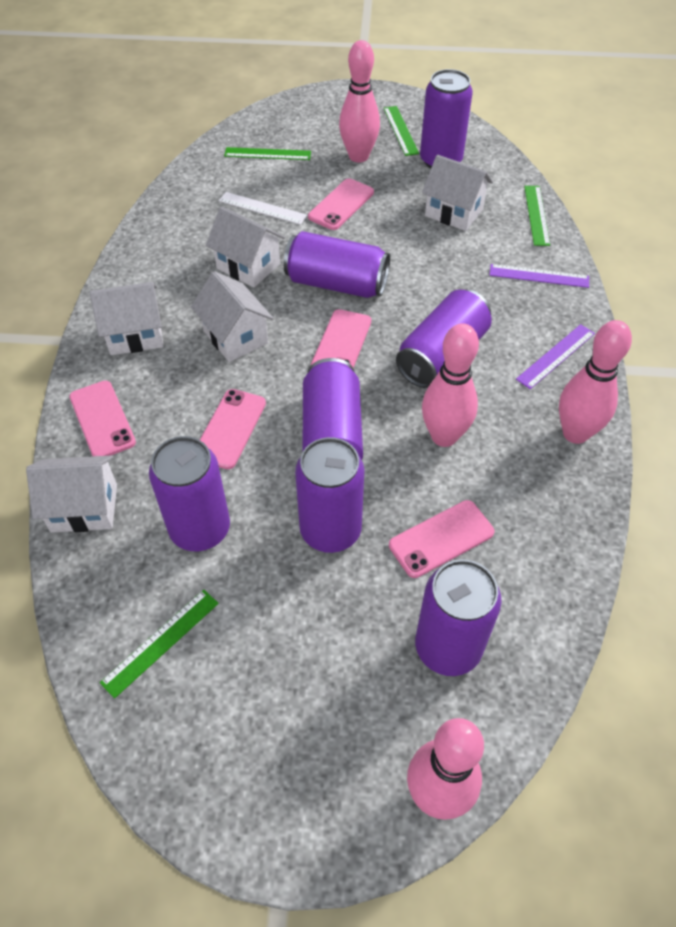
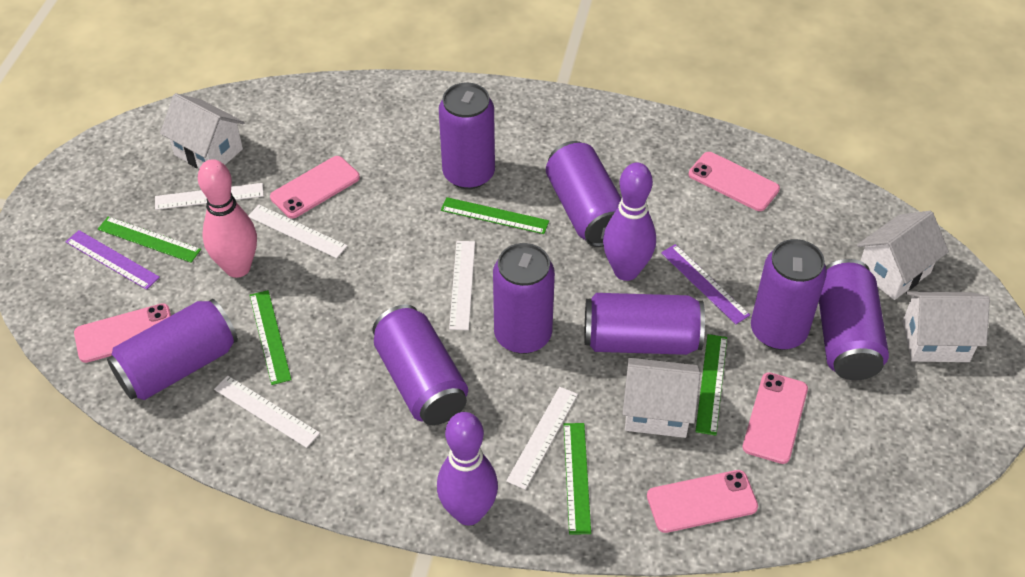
green ruler: [100,590,219,699] [224,147,311,160] [384,106,419,156] [524,186,550,246] = 4 -> [98,216,201,263] [250,290,292,385] [441,197,549,234] [564,423,591,535] [695,334,727,435] = 5
pink bowling pin: [339,40,380,162] [407,718,484,820] [422,323,479,447] [559,320,632,444] = 4 -> [198,159,257,278] = 1
purple bowling pin: none = 0 -> [437,412,498,525] [603,163,656,281] = 2
purple can: [149,436,230,551] [284,231,390,298] [295,437,364,553] [303,358,363,460] [396,290,492,388] [415,559,502,676] [420,69,473,169] = 7 -> [107,299,238,400] [372,305,468,425] [439,83,495,189] [493,243,555,354] [546,141,621,247] [584,293,705,355] [751,239,827,350] [819,259,889,380] = 8
white house: [26,455,117,533] [90,282,163,355] [191,271,274,362] [206,206,285,288] [422,155,493,231] = 5 -> [160,93,245,169] [622,358,700,438] [857,211,949,300] [903,291,990,362] = 4
white ruler: [219,192,307,225] = 1 -> [155,183,264,210] [214,376,320,448] [248,205,347,258] [449,241,475,330] [506,387,578,490] = 5

